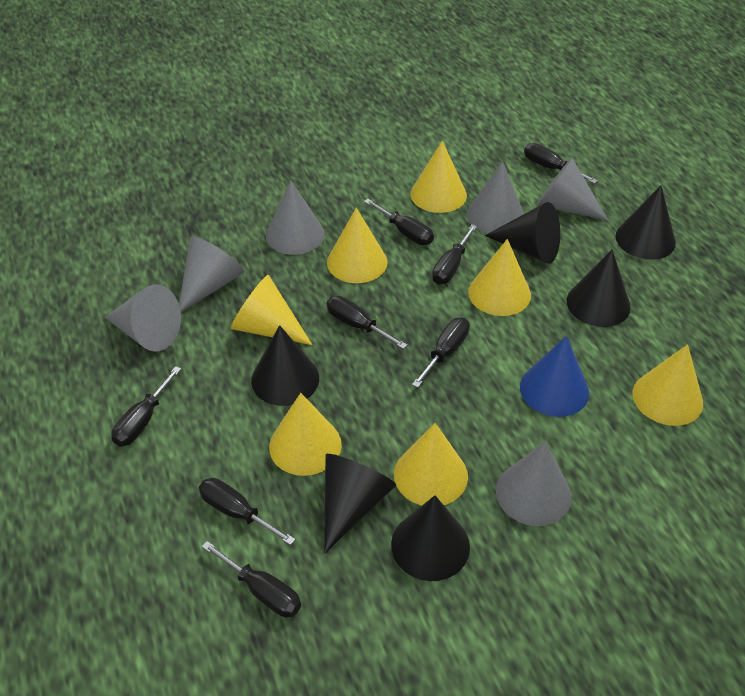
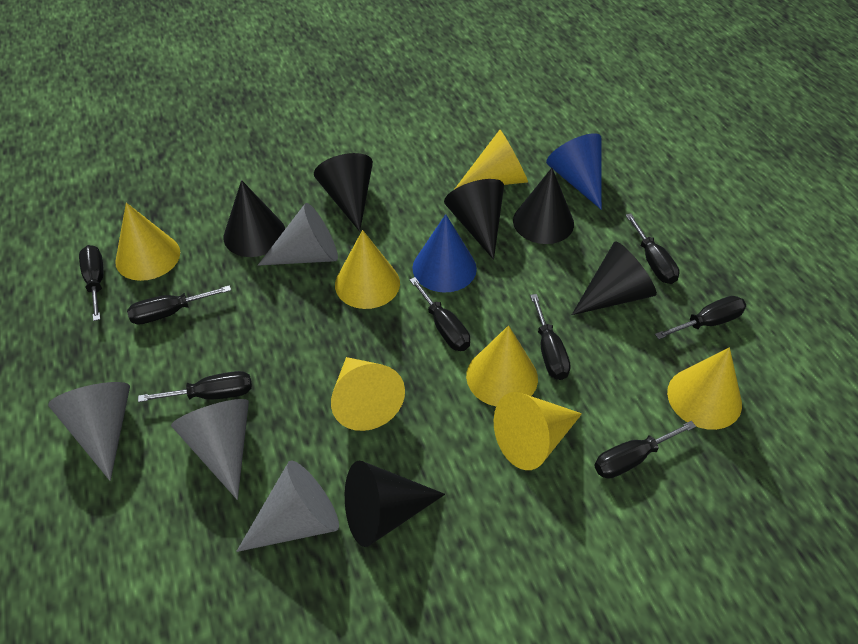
blue cone: [520,336,589,417] = 1 -> [412,214,477,293] [546,133,602,210] = 2
grey cone: [105,285,181,352] [179,236,244,312] [266,181,325,255] [467,161,524,233] [496,442,572,526] [537,158,608,221] = 6 -> [48,382,130,481] [171,399,249,500] [236,460,339,552] [258,203,338,266] = 4

